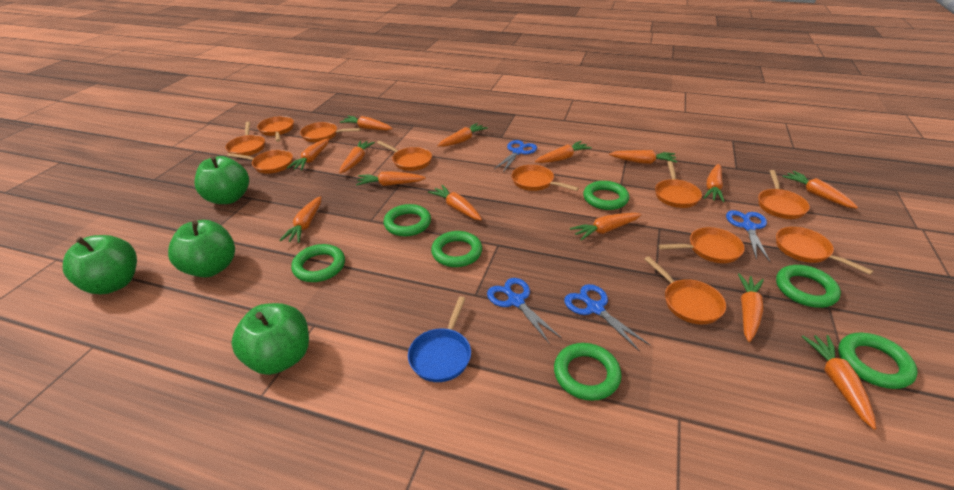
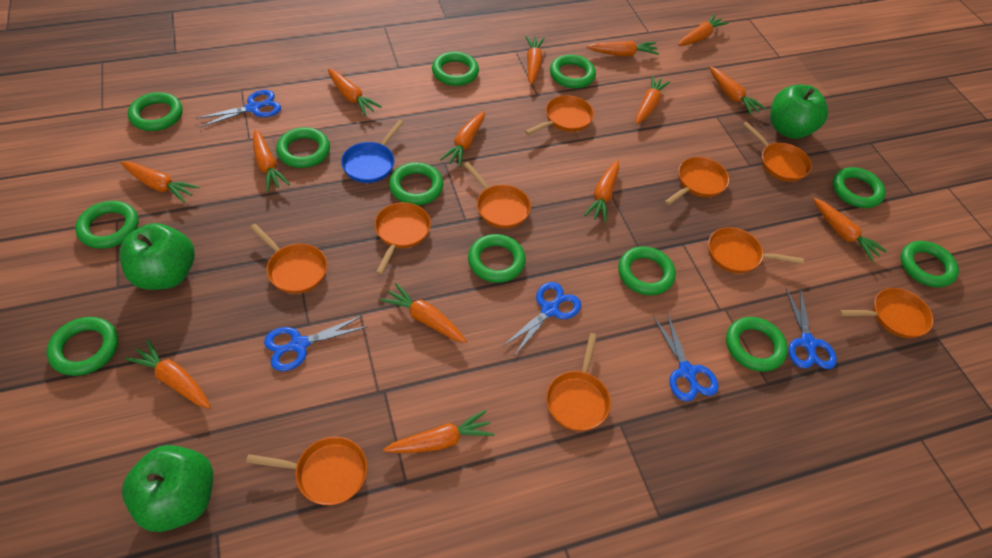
blue scissors: [487,278,561,344] [494,140,537,172] [564,284,650,352] [726,210,770,262] = 4 -> [196,90,281,127] [264,315,368,371] [502,282,581,355] [653,313,718,401] [786,288,837,369] = 5
green apple: [63,235,137,294] [168,220,235,277] [195,156,249,204] [231,303,309,375] = 4 -> [120,223,195,290] [122,445,213,532] [770,85,828,139] = 3
green ring: [291,244,345,282] [383,204,431,236] [431,231,482,267] [554,343,621,401] [583,181,629,210] [776,265,841,308] [838,333,918,389] = 7 -> [47,317,118,376] [75,201,139,249] [128,92,183,131] [276,127,330,168] [389,162,443,205] [432,52,479,86] [468,234,526,283] [550,54,596,88] [618,246,676,295] [726,317,788,372] [832,167,886,208] [900,241,959,288] = 12
orange pan: [225,122,265,156] [227,150,293,174] [257,116,294,142] [300,122,361,143] [377,141,432,171] [512,165,579,191] [644,256,726,324] [655,161,702,208] [659,227,745,263] [758,170,810,219] [776,227,873,275] = 11 -> [246,437,367,505] [250,224,327,294] [374,202,431,275] [464,162,531,229] [525,95,594,135] [546,333,611,431] [665,157,729,205] [708,227,804,273] [743,122,812,182] [839,288,933,338] = 10

